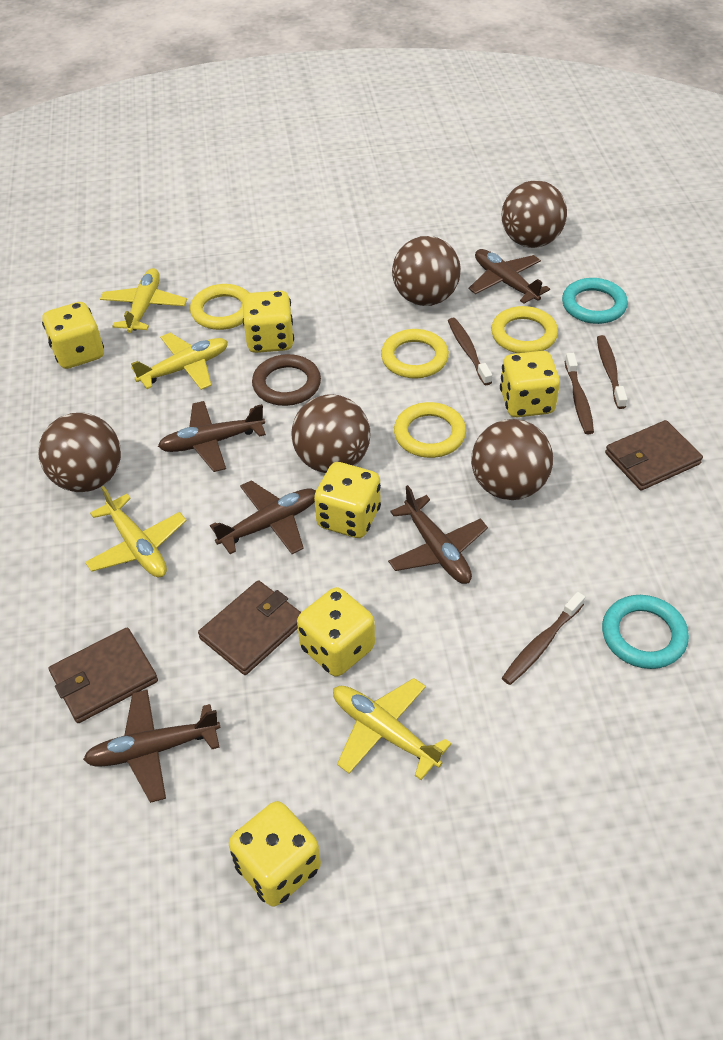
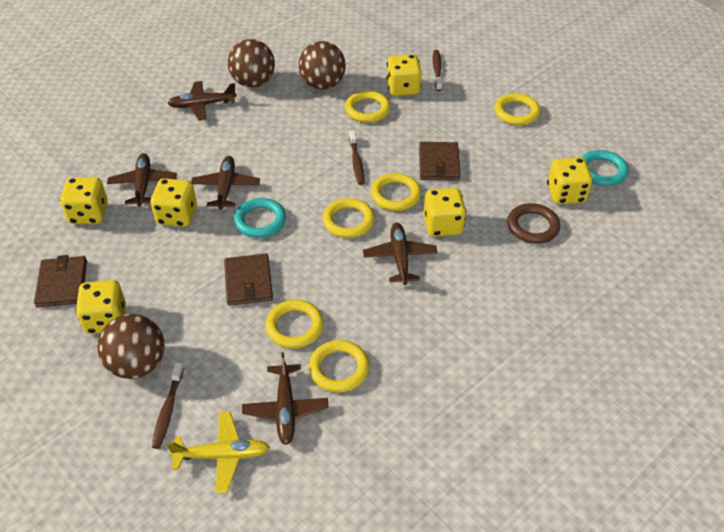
brown ball: [38,413,121,492] [291,394,370,473] [392,236,461,306] [471,419,553,500] [502,180,567,248] = 5 -> [97,314,165,379] [228,39,275,87] [298,41,346,90] = 3
brown toothbrush: [448,318,492,385] [502,592,585,685] [565,353,594,434] [597,335,627,409] = 4 -> [152,362,184,449] [349,130,365,185] [433,50,442,91] = 3
yellow plane: [85,486,187,577] [100,268,187,333] [131,333,228,390] [333,678,452,780] = 4 -> [166,412,270,493] = 1
yellow ring: [190,284,249,330] [381,329,449,379] [394,402,466,458] [491,306,558,353] = 4 -> [265,300,324,349] [309,340,369,393] [322,198,375,238] [345,91,391,123] [371,173,421,211] [494,93,540,126] = 6

